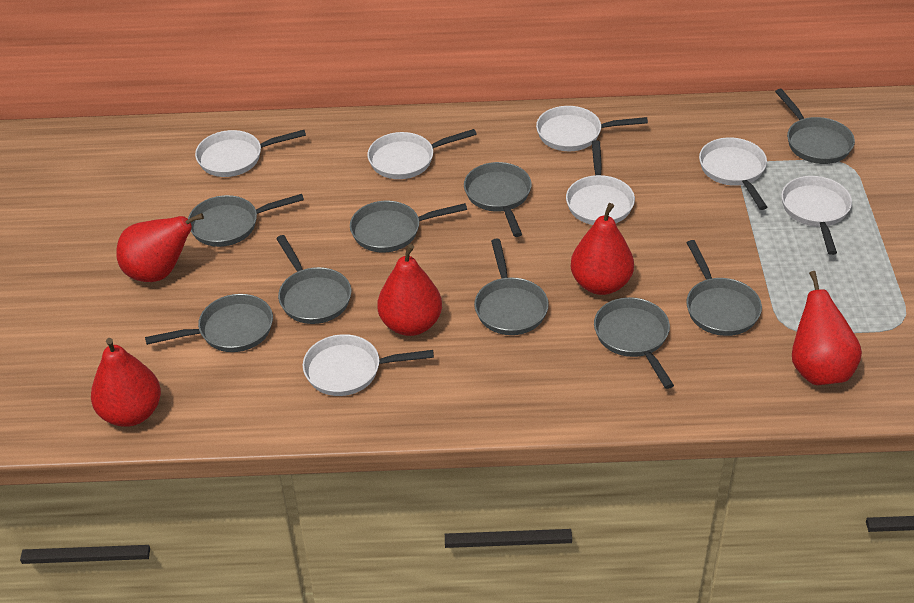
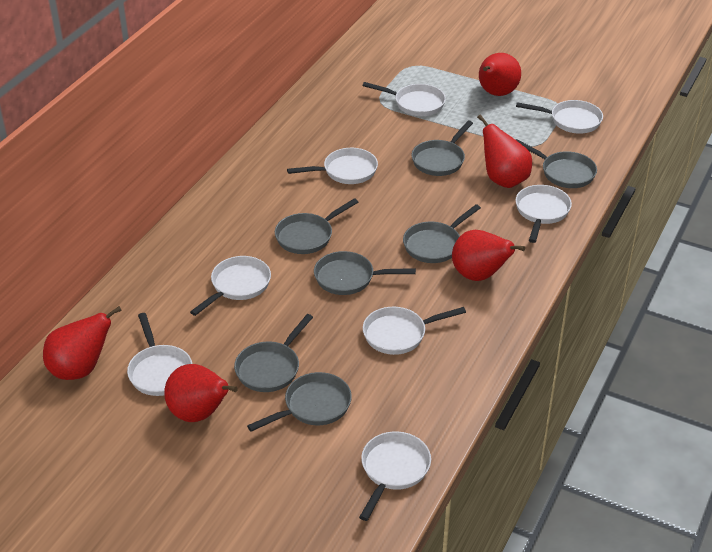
grey pan: [145,294,273,352] [188,194,304,247] [276,235,351,324] [350,201,467,253] [464,162,532,237] [474,239,549,335] [594,297,674,389] [686,240,762,336] [775,89,855,164] = 9 -> [234,314,313,392] [247,372,352,432] [275,198,358,254] [314,251,416,295] [403,204,481,263] [411,120,473,176] [516,139,597,188] = 7
white pan: [195,130,306,177] [303,334,434,396] [367,129,477,179] [536,106,648,151] [566,140,635,225] [699,137,767,210] [781,176,852,255] = 7 -> [127,313,192,396] [190,256,271,316] [287,148,378,184] [359,431,431,521] [363,82,446,116] [363,307,466,355] [515,185,572,243] [516,100,603,134] = 8

